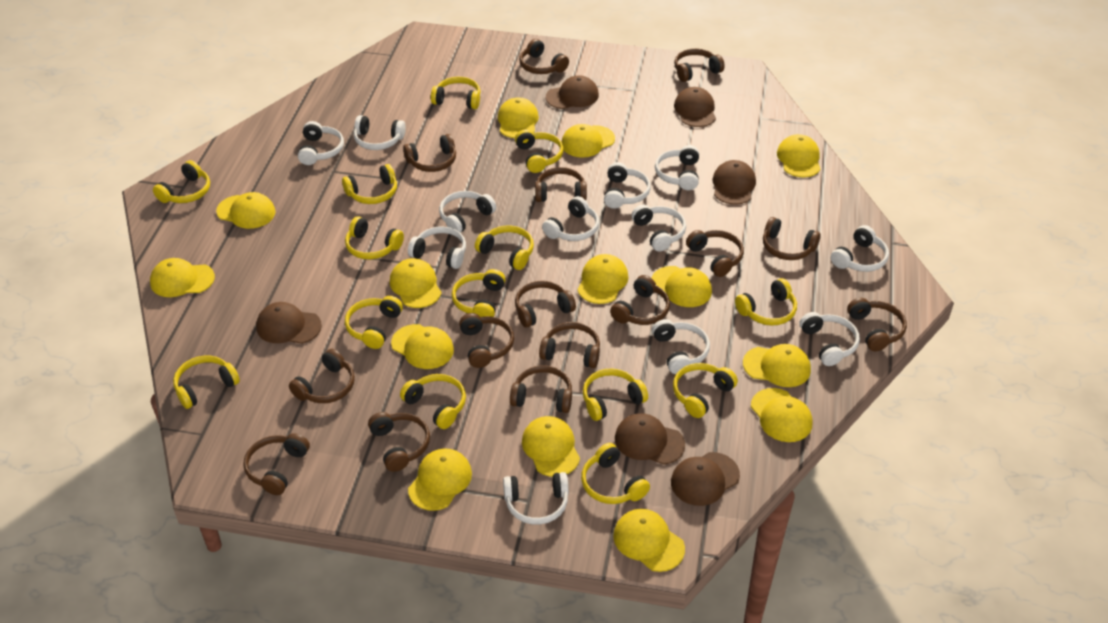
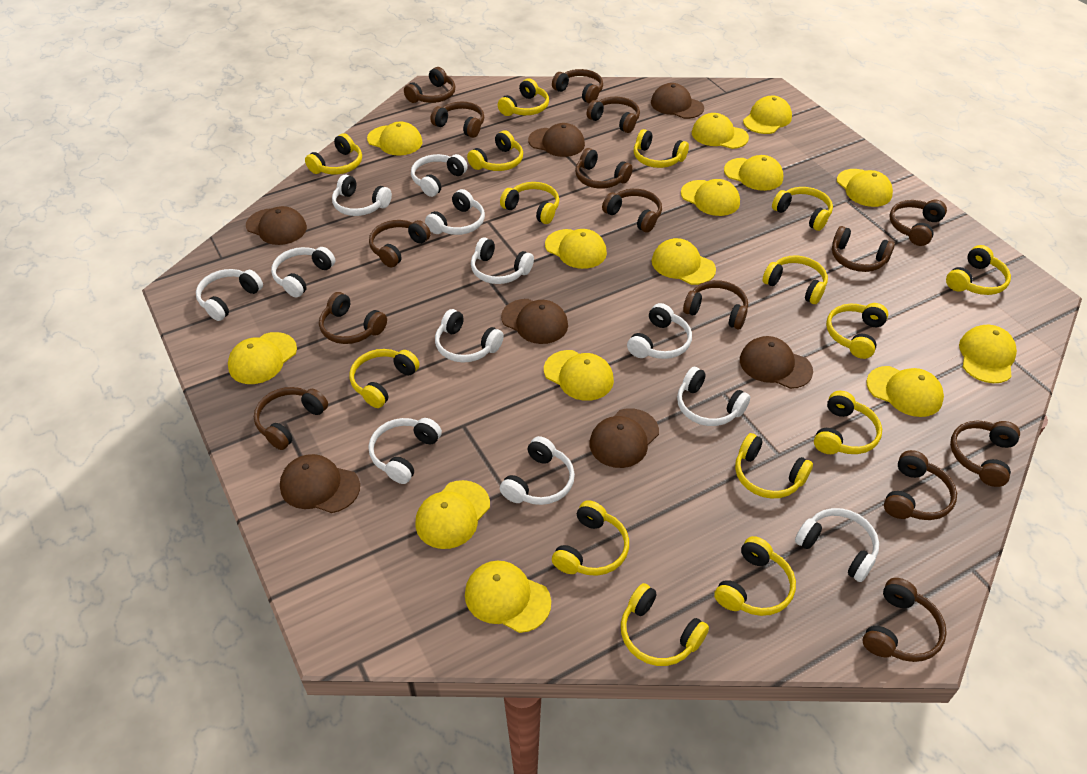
brown cap: [256,302,322,344] [546,75,599,109] [615,413,685,465] [671,452,740,506] [674,87,716,127] [712,160,756,205] = 6 -> [246,206,307,245] [280,454,360,513] [501,299,568,344] [528,123,585,157] [590,408,659,468] [651,83,704,119] [740,336,813,389] = 7
yellow headphones: [153,160,210,203] [173,356,240,409] [342,164,397,204] [345,216,404,259] [345,296,403,349] [400,374,466,429] [431,77,480,109] [452,269,506,317] [475,225,534,270] [515,129,564,173] [581,443,650,504] [583,369,648,421] [673,363,738,418] [735,278,797,325] = 14 -> [305,133,362,174] [349,349,420,408] [467,130,523,171] [498,78,549,116] [500,182,559,224] [552,500,629,576] [621,583,709,666] [634,129,689,168] [714,536,796,616] [735,433,813,499] [763,256,828,304] [772,187,833,231] [814,391,882,454] [826,303,888,359] [946,245,1011,295] = 15

